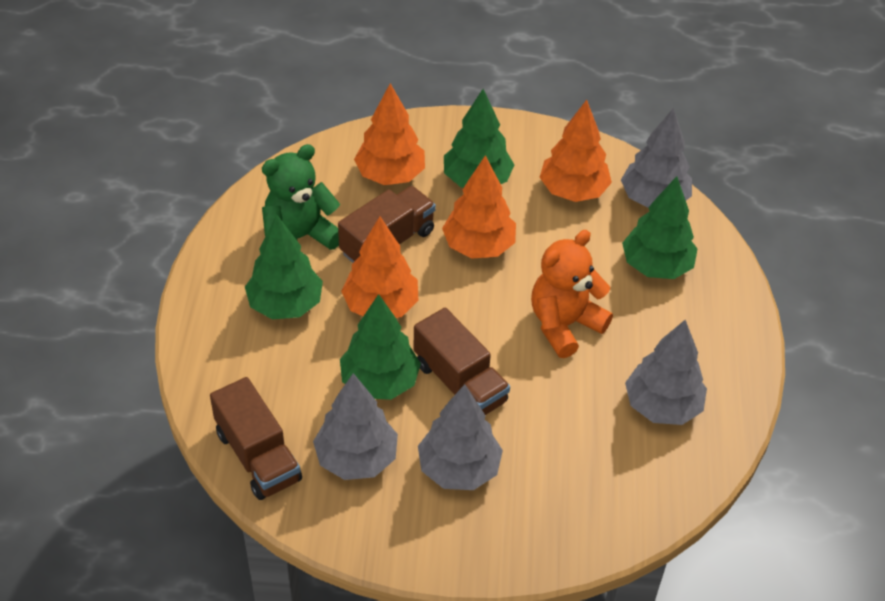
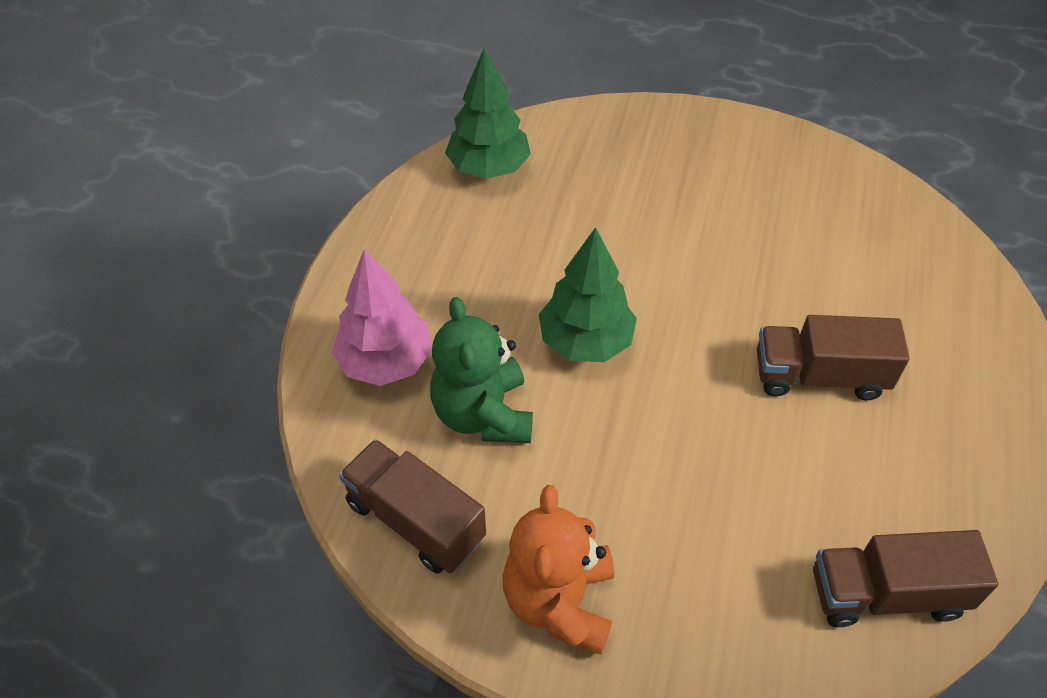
green tree: [245,215,323,319] [340,294,421,400] [444,89,514,188] [622,176,697,279] = 4 -> [445,47,531,179] [539,227,637,362] = 2
grey tree: [313,373,398,480] [418,384,503,490] [621,108,692,208] [625,320,707,425] = 4 -> none = 0
orange tree: [341,216,419,318] [354,83,425,185] [442,155,516,259] [540,100,612,202] = 4 -> none = 0
pink tree: none = 0 -> [332,249,432,386] = 1

